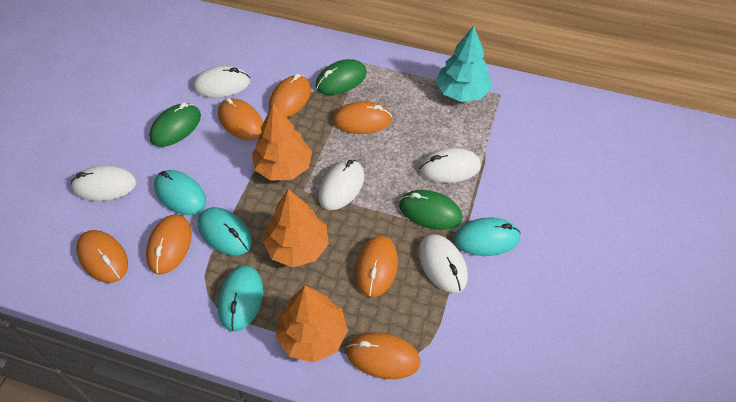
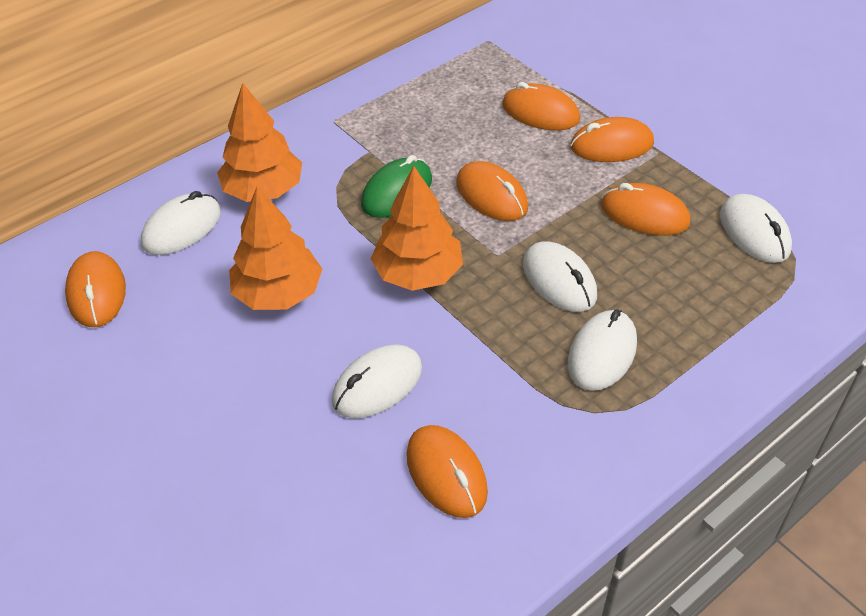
green mouse: [149,103,201,147] [316,59,367,95] [399,190,462,230] = 3 -> [361,155,432,218] = 1
orange mouse: [76,230,128,283] [146,215,192,275] [218,98,263,140] [269,74,311,117] [333,101,392,134] [347,332,420,379] [355,236,398,297] = 7 -> [65,251,126,327] [406,425,488,518] [456,161,528,221] [502,82,580,130] [570,117,654,162] [601,183,690,236] = 6
turquoise mouse: [154,170,206,215] [198,207,252,256] [218,265,263,332] [454,218,521,256] = 4 -> none = 0
turquoise tree: [436,26,492,102] = 1 -> none = 0

